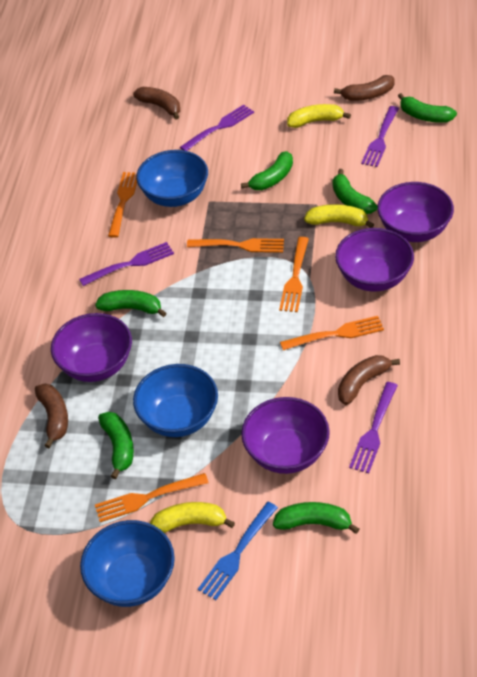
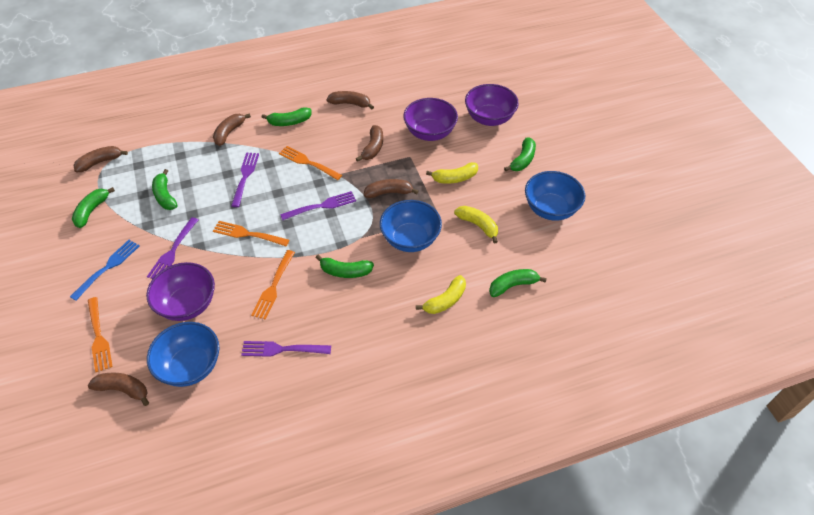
brown banana: [35,384,68,448] [133,87,180,120] [334,75,395,101] [338,355,400,405] = 4 -> [73,146,128,172] [88,373,149,406] [213,114,251,146] [327,91,374,109] [356,125,383,162] [364,179,419,198] = 6
orange fork: [95,473,208,522] [108,172,137,238] [187,238,284,253] [279,237,309,312] [280,316,384,350] = 5 -> [88,297,113,372] [213,221,289,246] [251,250,295,320] [279,146,342,180] = 4
purple bowl: [51,313,132,382] [241,397,330,474] [335,228,414,292] [377,182,454,242] = 4 -> [146,262,215,321] [403,98,458,141] [465,84,519,126] = 3

